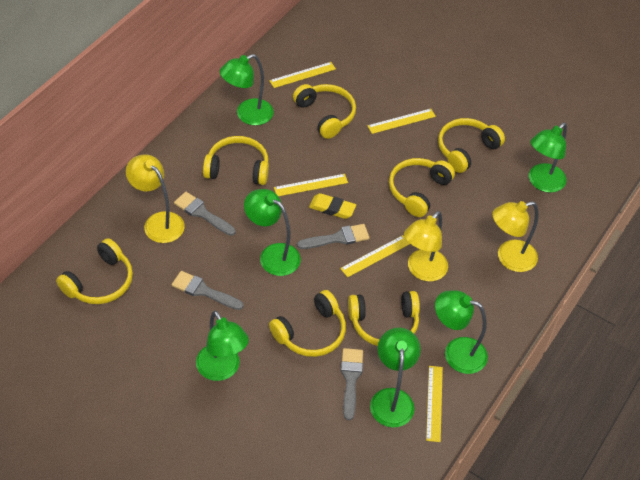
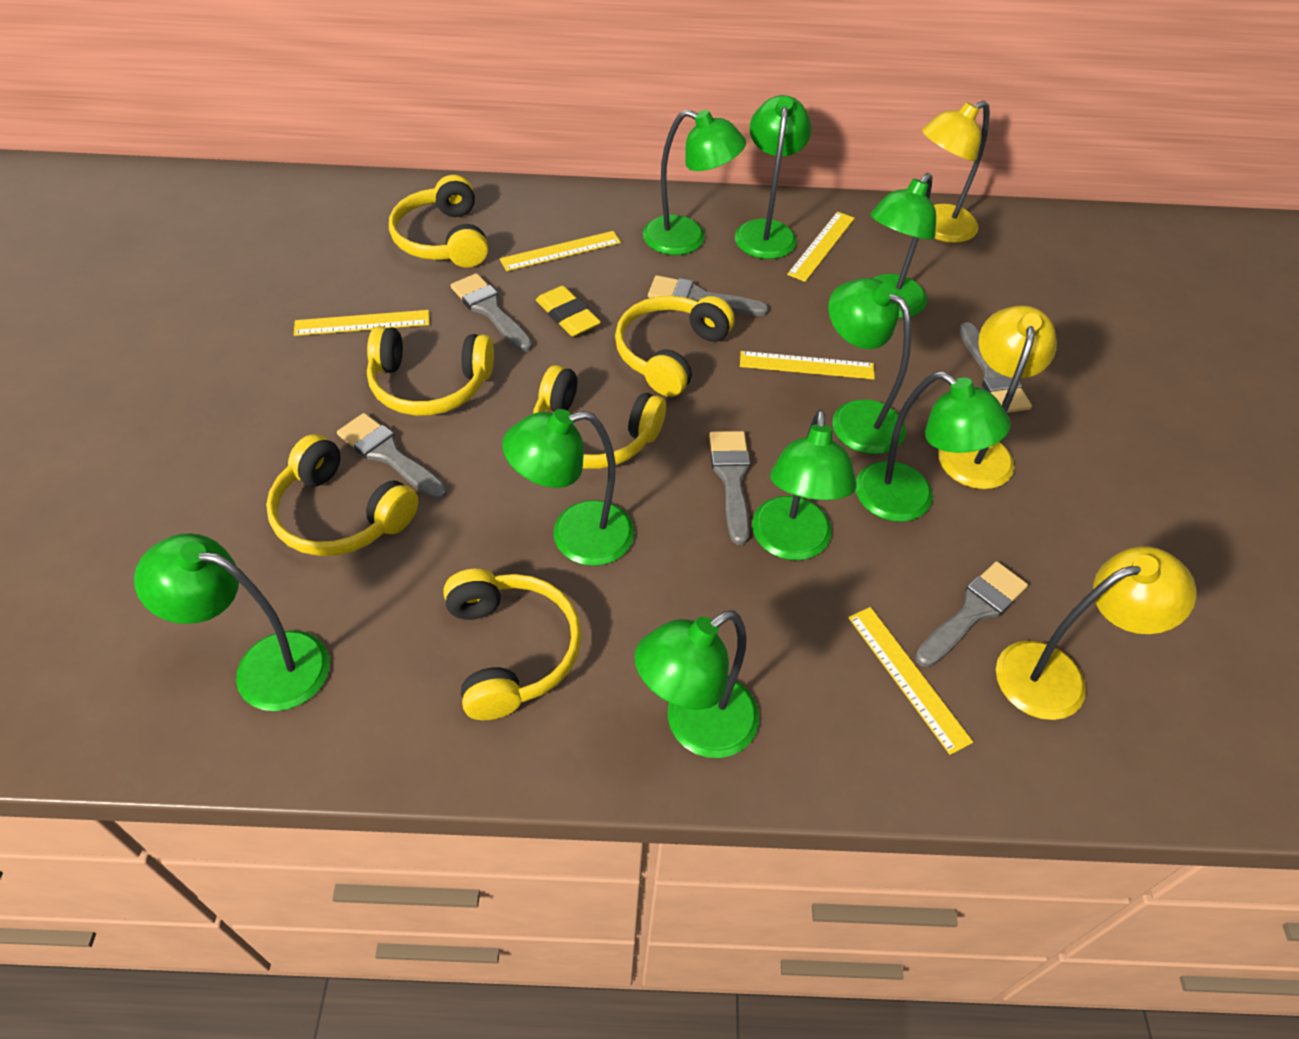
green lamp: [196,310,249,381] [220,54,274,125] [244,189,301,276] [370,328,421,428] [435,290,488,374] [529,123,567,193] = 6 -> [134,533,330,711] [502,409,635,566] [634,610,759,758] [643,110,746,255] [735,95,812,259] [752,410,857,560] [828,278,911,454] [856,371,1011,522] [870,173,936,318] = 9
grey brush: [172,271,244,310] [174,192,236,236] [297,224,370,249] [341,348,363,420] = 4 -> [337,413,447,500] [451,273,532,352] [648,275,769,316] [709,431,750,545] [915,561,1028,667] [959,322,1032,413] = 6
yellow headphones: [56,238,133,304] [203,136,269,185] [269,290,346,357] [293,84,356,139] [348,291,420,346] [389,158,455,217] [438,118,505,173] = 7 -> [266,434,418,556] [367,326,494,416] [389,175,488,268] [443,569,582,720] [533,365,666,469] [615,296,735,397] = 6

